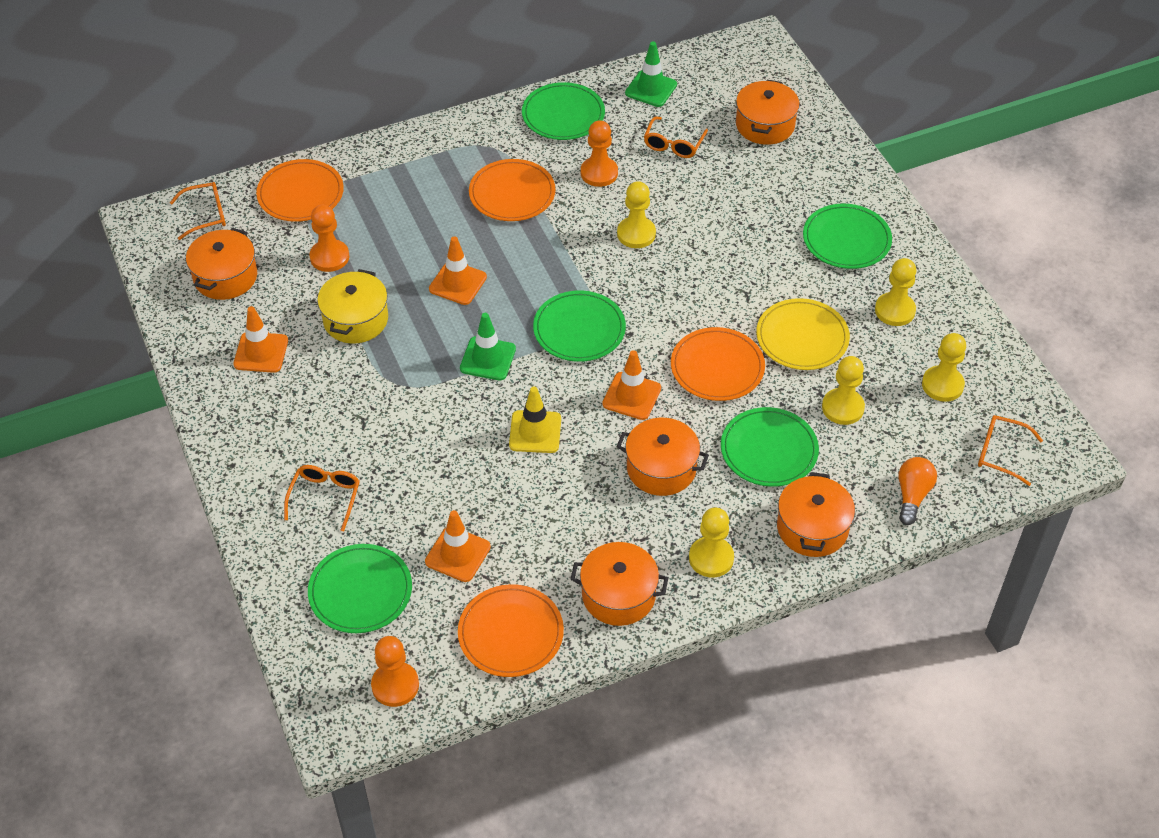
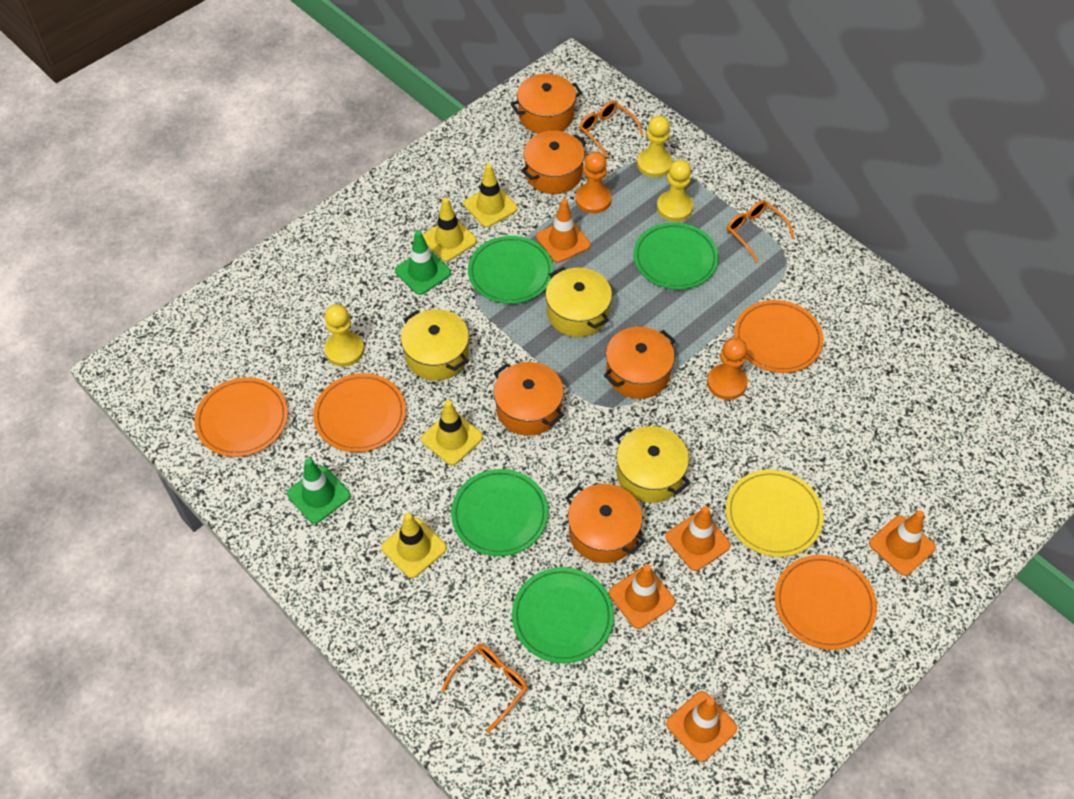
green plate: [308,544,412,633] [522,82,605,140] [533,290,626,362] [721,407,819,487] [803,204,892,269] = 5 -> [451,469,548,556] [468,236,554,304] [512,567,614,663] [633,222,719,290] = 4
orange glasses: [169,182,226,240] [284,465,360,531] [644,116,708,158] [978,415,1043,486] = 4 -> [441,644,528,733] [579,101,644,158] [727,200,795,262] = 3
orange light bulb: [899,457,937,525] = 1 -> none = 0
orange pawn: [309,205,349,272] [371,636,419,707] [581,120,618,187] = 3 -> [576,151,612,213] [707,337,748,400] = 2
orange traffic cone: [233,306,288,373] [425,510,491,582] [429,236,487,305] [602,350,661,420] = 4 -> [536,199,590,263] [609,564,675,629] [665,506,731,571] [666,691,737,762] [869,511,936,576] = 5
yellow pawn: [617,181,656,248] [689,508,734,577] [822,356,865,425] [875,258,916,326] [922,333,966,402] = 5 -> [324,304,364,366] [637,115,673,177] [657,159,693,222] = 3
yellow pot: [317,269,388,343] = 1 -> [401,309,469,381] [545,267,612,337] [615,426,690,503] = 3
yellow traffic cone: [509,387,561,453] = 1 -> [381,513,447,578] [421,400,483,465] [423,198,477,262] [464,164,518,227] = 4

